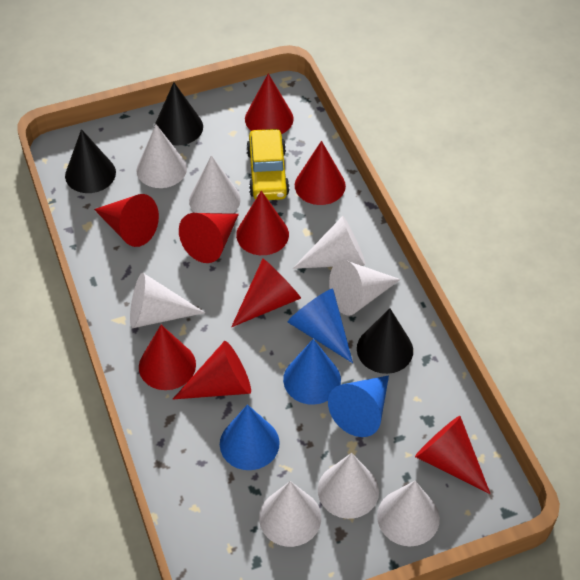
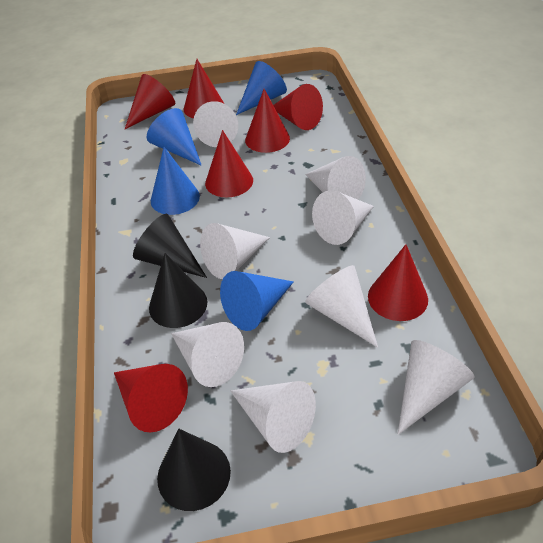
red cone: [94,194,159,247] [139,325,196,390] [173,341,251,399] [179,213,239,263] [231,259,301,327] [236,191,289,255] [245,73,294,134] [295,141,346,205] [415,416,490,494] = 9 -> [114,364,188,432] [125,74,175,129] [184,59,224,118] [205,130,253,197] [245,89,290,153] [273,84,323,130] [368,244,428,321] = 7
yellow car: [246,129,290,200] = 1 -> none = 0

